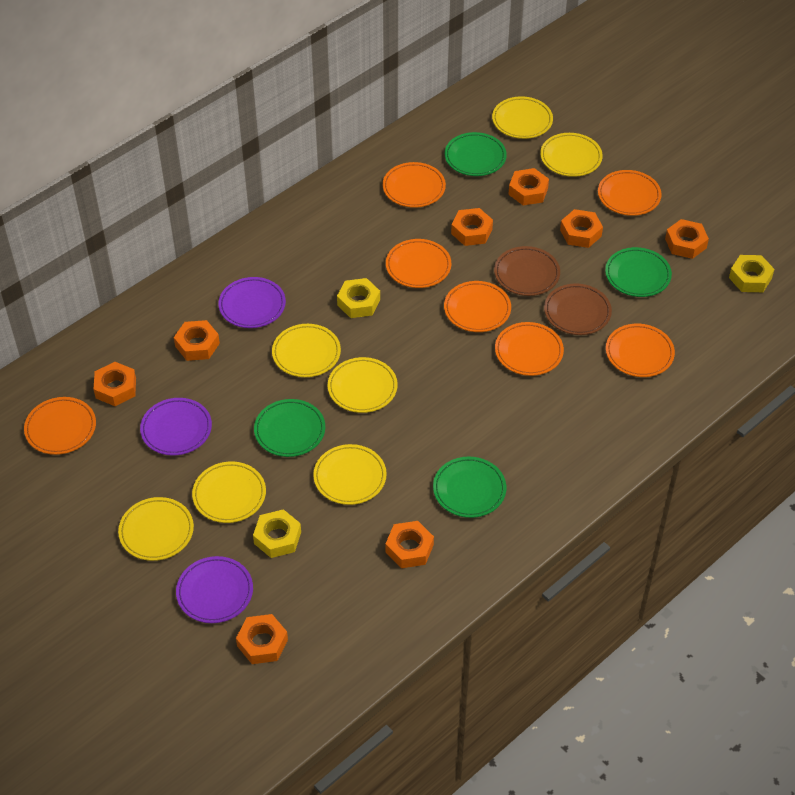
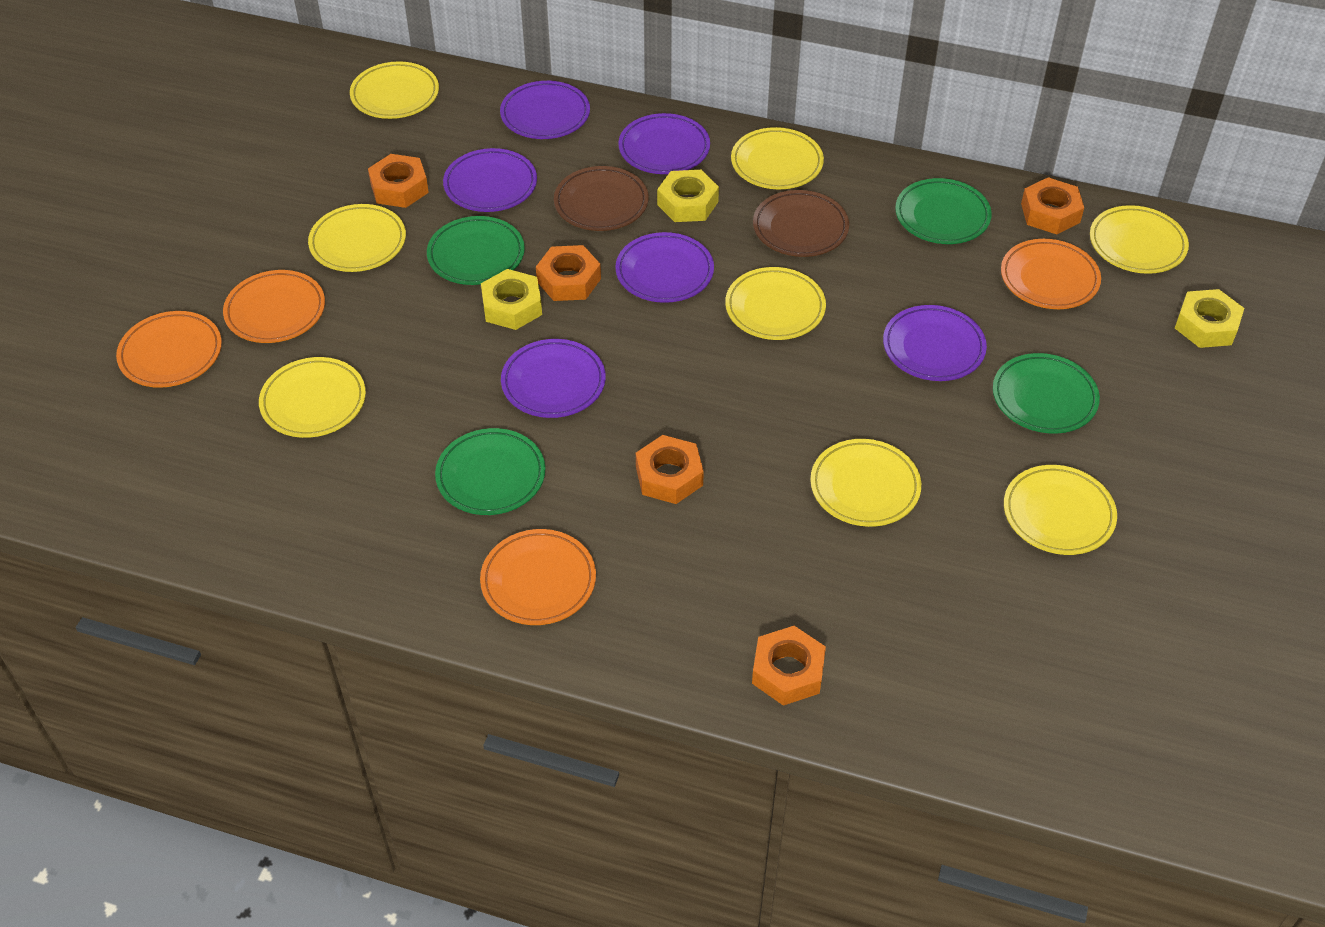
orange nut: [94,362,136,406] [174,320,220,361] [236,614,288,664] [385,521,434,568] [451,208,493,246] [508,168,549,206] [560,209,603,248] [665,219,709,259] = 8 -> [368,154,429,208] [536,245,601,301] [636,435,704,504] [752,626,826,706] [1021,177,1084,234] = 5
orange plate: [24,397,96,455] [383,162,446,208] [386,239,451,288] [444,281,511,332] [495,322,564,376] [598,170,662,216] [606,324,675,377] = 7 -> [116,311,222,388] [223,270,325,343] [480,529,596,625] [1001,239,1101,309] = 4
purple plate: [140,398,212,456] [176,556,253,623] [218,277,286,328] = 3 -> [443,148,537,212] [500,81,590,139] [501,339,606,418] [615,232,714,303] [618,113,710,174] [883,305,987,381] = 6
yellow plate: [118,497,194,561] [192,462,266,523] [272,324,341,377] [313,444,387,505] [328,357,397,413] [492,96,553,139] [540,133,603,177] = 7 -> [259,357,366,438] [308,204,406,272] [350,61,439,119] [725,267,826,340] [731,127,824,189] [810,439,921,527] [1004,465,1117,555] [1090,205,1189,274] = 8

